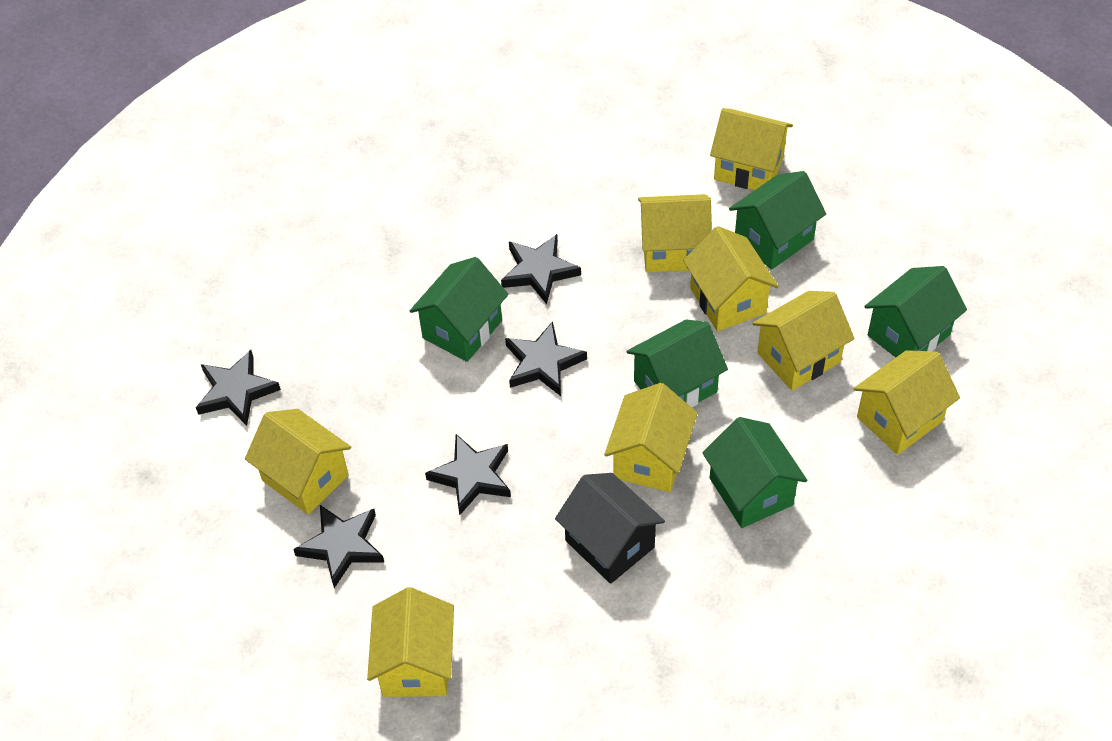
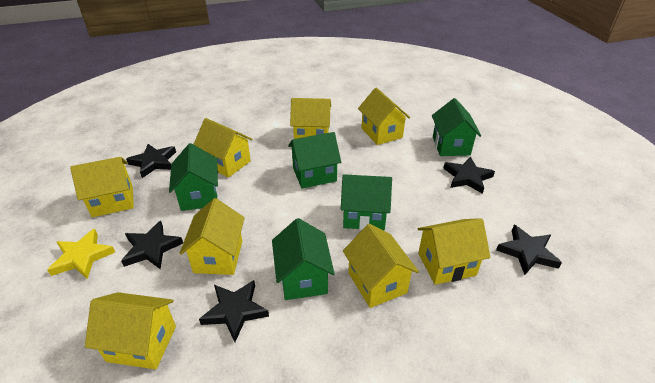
black house: [555,473,665,584] = 1 -> none = 0
yellow star: none = 0 -> [47,229,115,279] = 1

